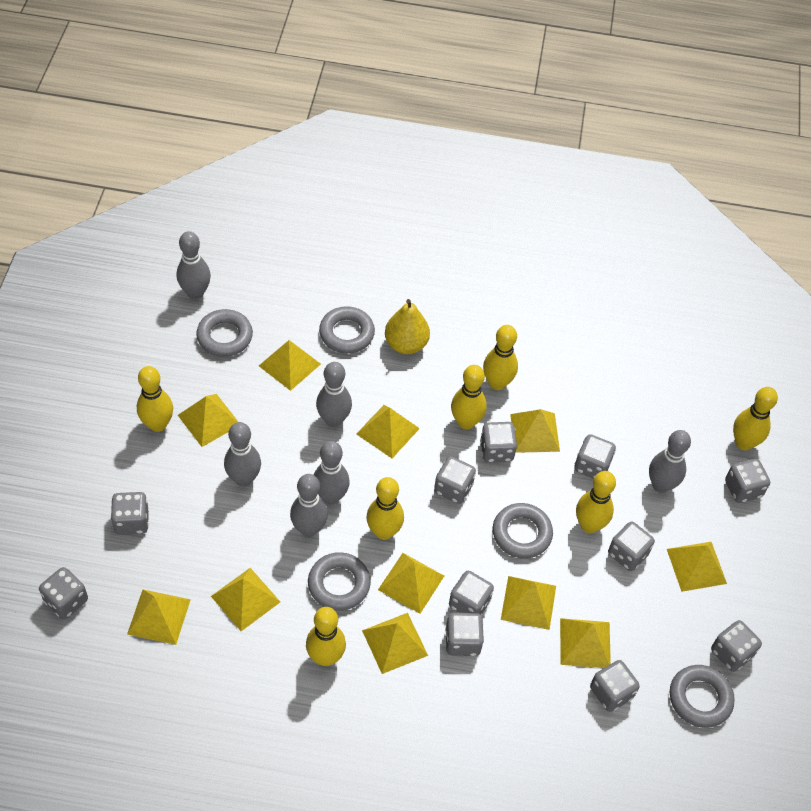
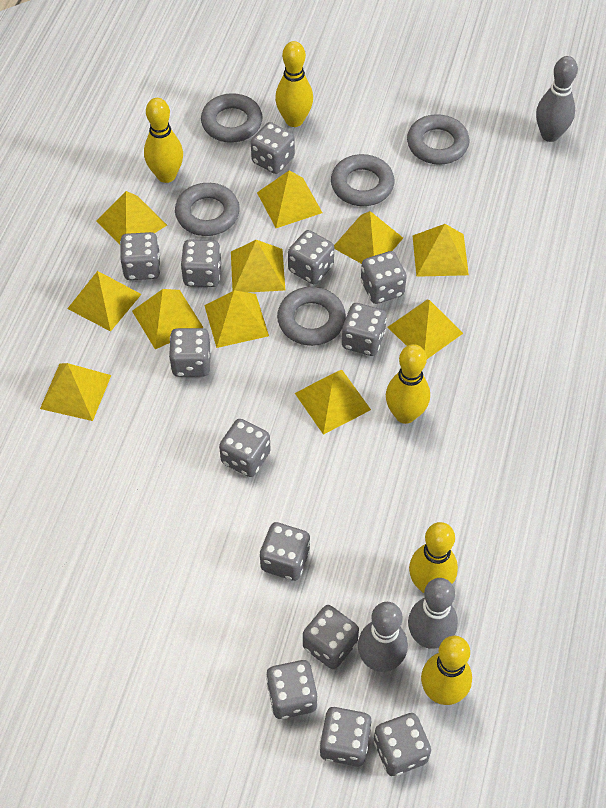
grey bowling pin: [177,231,211,299] [224,422,261,487] [290,474,328,537] [314,441,350,505] [316,362,352,427] [649,430,691,493] = 6 -> [358,602,408,672] [408,578,458,649] [536,56,578,142] = 3
grey dice: [39,567,88,619] [111,492,149,535] [434,456,476,504] [445,613,484,656] [449,571,494,615] [480,422,517,463] [574,434,616,479] [590,660,640,712] [608,522,655,571] [711,620,762,672] [725,459,770,503] = 11 -> [120,232,161,280] [169,328,211,377] [181,239,222,287] [219,419,271,477] [251,122,295,174] [260,522,310,581] [266,660,318,719] [288,230,334,284] [303,605,359,669] [319,707,372,767] [341,303,387,356] [361,251,407,304] [374,713,431,776] = 13
yellow bowling pin: [137,366,173,432] [306,607,346,666] [366,477,404,540] [451,365,487,430] [483,325,518,390] [576,471,616,533] [733,387,778,450] = 7 -> [144,98,183,183] [275,41,313,127] [386,344,430,424] [409,522,458,593] [421,636,472,705] = 5
yellow pear: [385,299,430,354] = 1 -> none = 0

